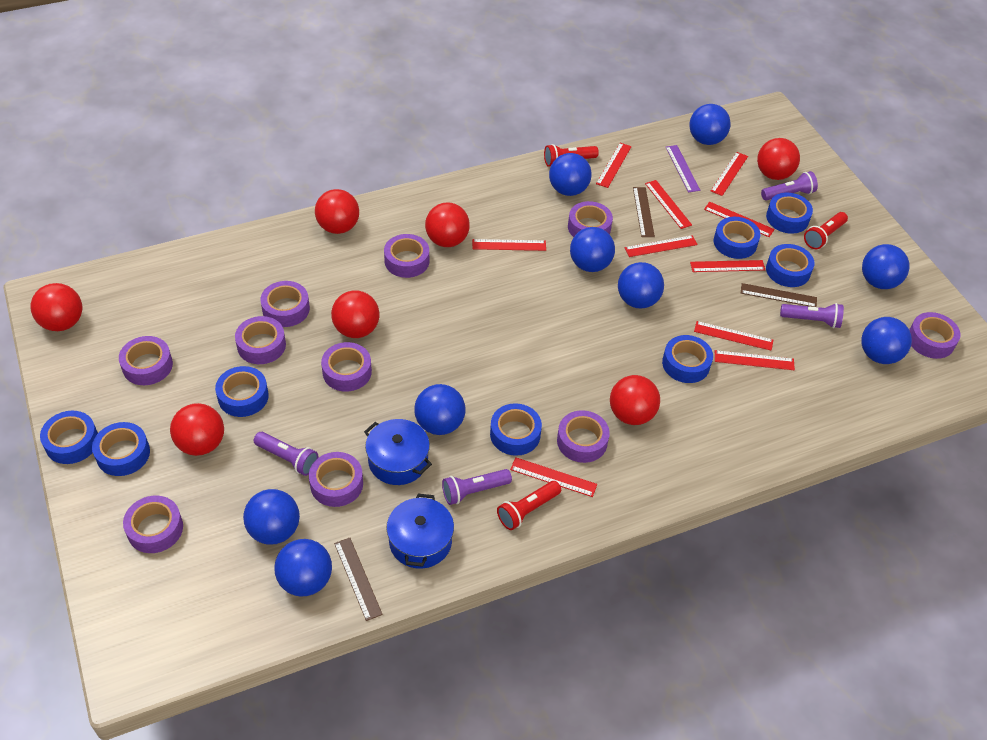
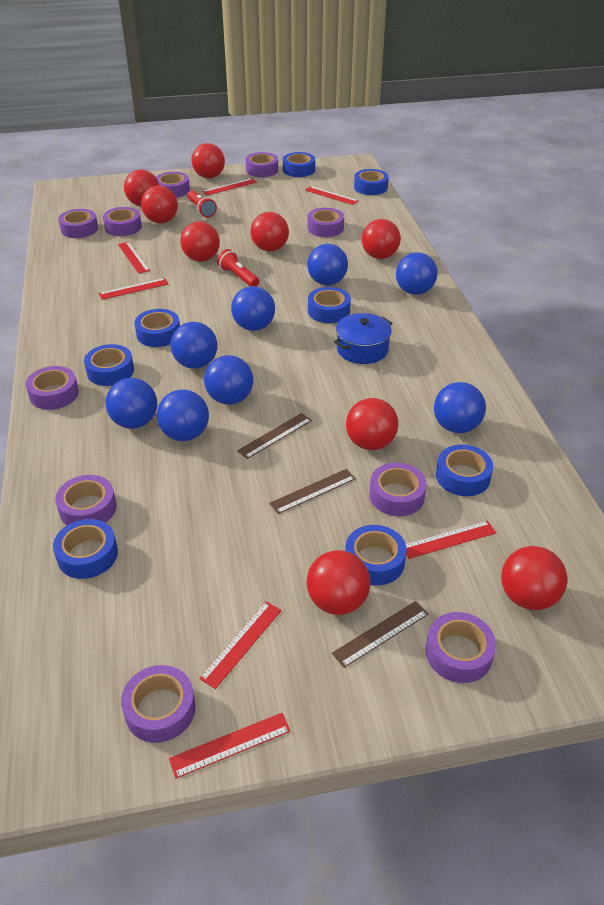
blue ball: [243,489,300,545] [274,539,332,597] [414,384,466,435] [549,153,592,196] [570,227,615,272] [618,262,664,309] [689,104,731,145] [861,317,912,364] [862,244,909,289] = 9 -> [105,378,158,429] [157,389,209,441] [170,322,218,369] [204,355,253,405] [231,286,275,331] [307,244,348,285] [396,252,438,295] [434,382,486,433] = 8
blue pot: [364,419,432,485] [386,494,454,569] = 2 -> [334,313,392,364] = 1
purple flashlight: [254,432,318,476] [442,469,512,505] [761,171,818,200] [780,303,844,328] = 4 -> none = 0
purple ruler: [666,145,700,192] = 1 -> none = 0
red ball: [30,283,82,331] [170,403,224,456] [315,189,359,234] [331,290,379,338] [425,203,470,247] [610,375,660,425] [757,138,800,180] = 7 -> [124,169,159,206] [141,185,178,223] [180,221,220,262] [191,143,225,178] [250,212,289,252] [306,550,370,615] [346,398,398,450] [362,219,401,259] [501,546,567,610] = 9
red flashlight: [497,481,561,530] [544,144,599,167] [804,212,848,249] = 3 -> [187,190,217,218] [217,249,259,287] = 2
red ruler: [472,239,546,251] [510,457,597,497] [596,143,632,188] [625,235,698,257] [645,180,692,229] [690,260,765,272] [694,321,773,351] [704,202,775,237] [711,152,748,196] [715,350,795,370] = 10 -> [99,278,168,300] [118,242,150,274] [169,713,291,779] [199,601,282,689] [202,178,257,195] [305,186,358,205] [406,520,496,559] = 7

